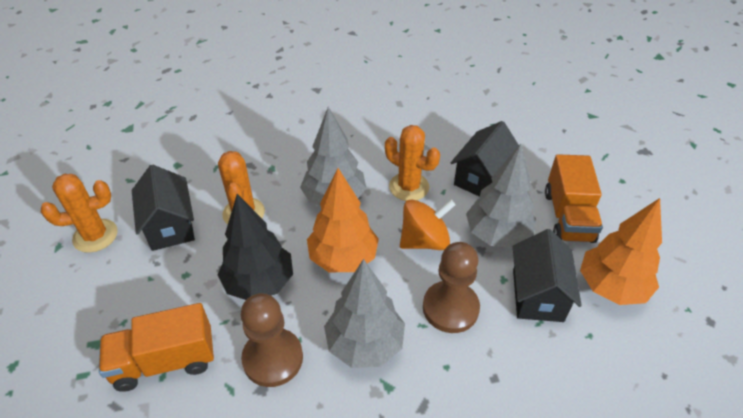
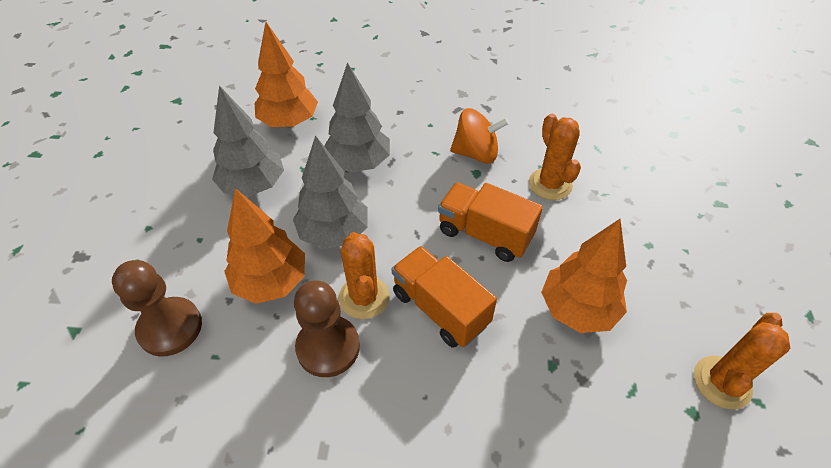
black house: [132,164,195,251] [451,121,519,197] [513,229,582,322] = 3 -> none = 0
black tree: [218,194,293,300] = 1 -> none = 0
orange tree: [307,168,379,272] [580,198,662,305] = 2 -> [224,188,305,304] [255,22,318,127] [541,219,627,333] = 3

